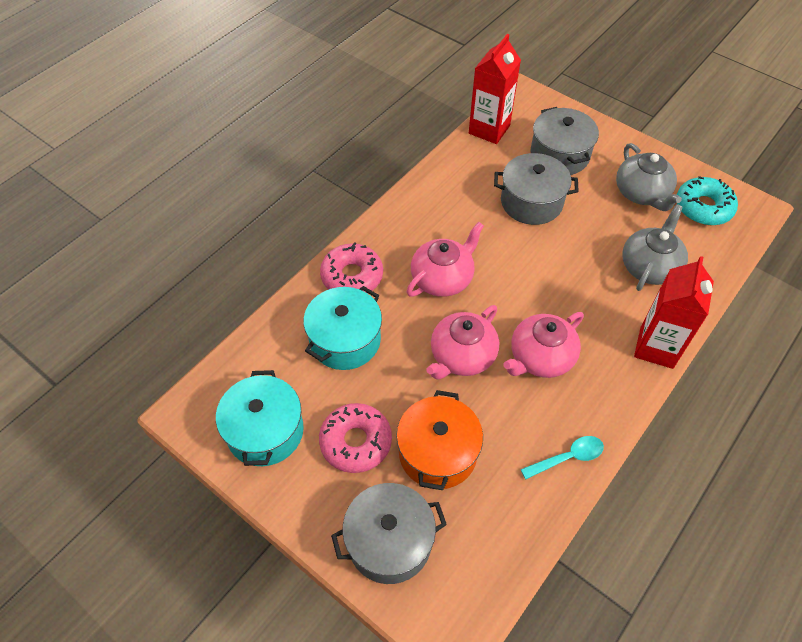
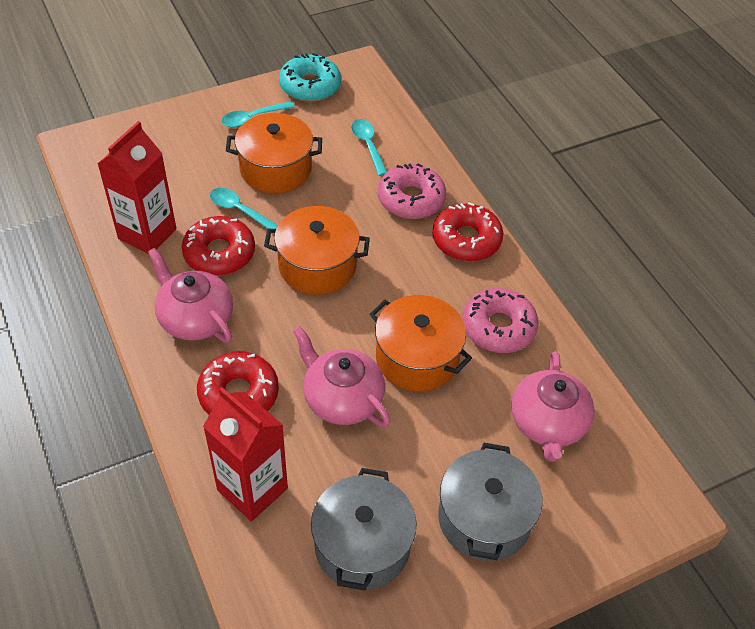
grey pot: [331,483,447,584] [494,153,579,225] [530,107,599,175] = 3 -> [311,468,417,591] [438,443,543,561] = 2
grey teapot: [616,143,682,211] [622,204,688,291] = 2 -> none = 0
orange pot: [396,390,483,490] = 1 -> [226,113,322,193] [264,206,370,295] [370,295,472,392] = 3
red donut: none = 0 -> [182,216,255,276] [197,351,279,415] [432,202,503,261] = 3
turquoise pot: [216,370,304,466] [303,286,382,370] = 2 -> none = 0
turquoise spoon: [521,436,604,479] = 1 -> [210,188,278,234] [221,101,295,128] [351,119,387,176] = 3

